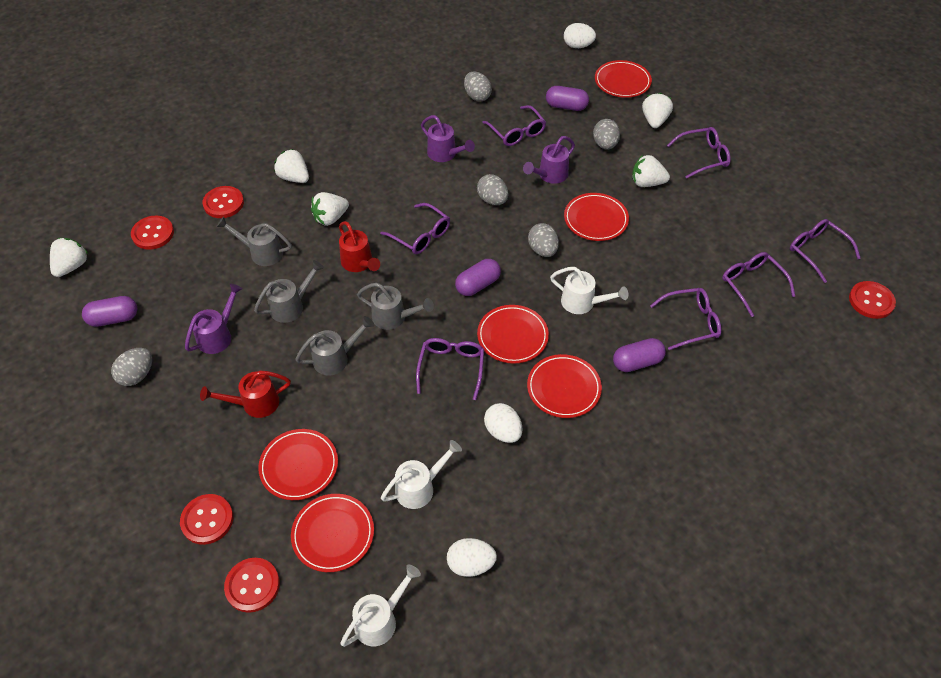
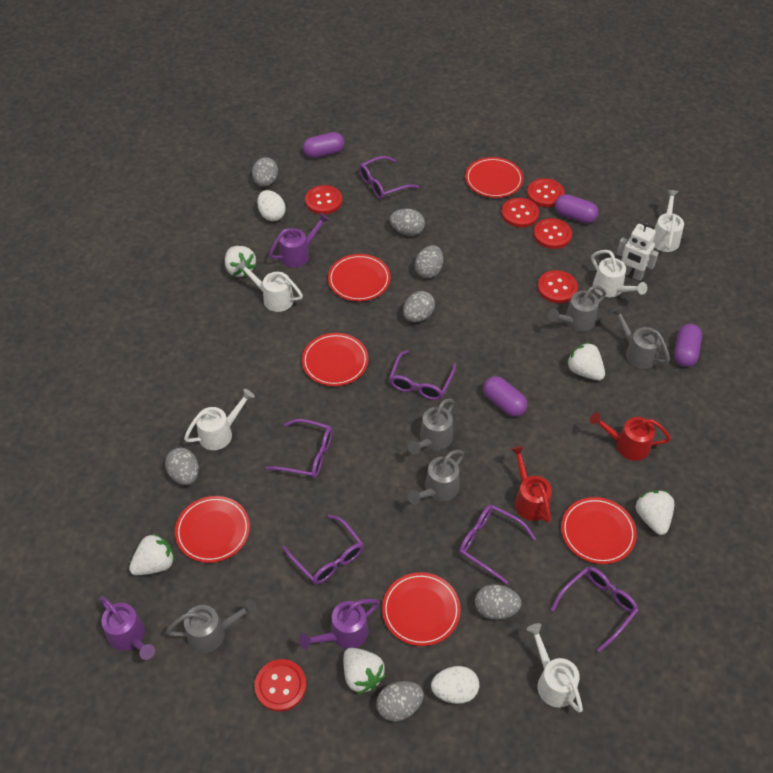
grey egg: [111,348,152,386] [464,71,492,102] [477,174,508,205] [528,223,559,257] [593,119,620,150] = 5 -> [165,448,199,485] [252,157,278,187] [376,681,424,722] [390,209,425,236] [403,291,435,322] [415,245,443,278] [475,584,522,620] = 7
grey watering can: [216,216,292,266] [254,260,324,323] [295,316,374,376] [357,283,434,330] = 4 -> [166,599,257,653] [408,399,454,454] [408,450,464,504] [548,285,606,331] [611,306,670,369] = 5
purple glasses: [380,203,450,254] [416,338,484,400] [482,105,546,146] [650,288,721,350] [667,127,731,179] [722,252,795,317] [790,219,861,283] = 7 -> [266,419,332,478] [283,515,363,584] [359,156,419,199] [389,350,456,400] [459,505,536,584] [551,567,639,652] = 6
red button: [131,216,174,250] [180,494,233,545] [202,186,244,218] [224,558,280,613] [849,281,896,319] = 5 -> [254,659,306,712] [305,185,342,214] [501,198,539,228] [527,178,564,207] [533,218,572,249] [538,270,578,303] = 6
white egg: [447,538,497,577] [484,403,523,443] [564,23,596,48] = 3 -> [257,190,285,221] [431,666,479,704] = 2
white robot: none = 0 -> [617,222,659,281] = 1
white watering can: [340,565,421,647] [381,440,462,509] [550,267,628,314] = 3 -> [184,389,255,450] [236,260,303,312] [527,623,583,713] [591,250,647,297] [653,190,684,252] = 5

